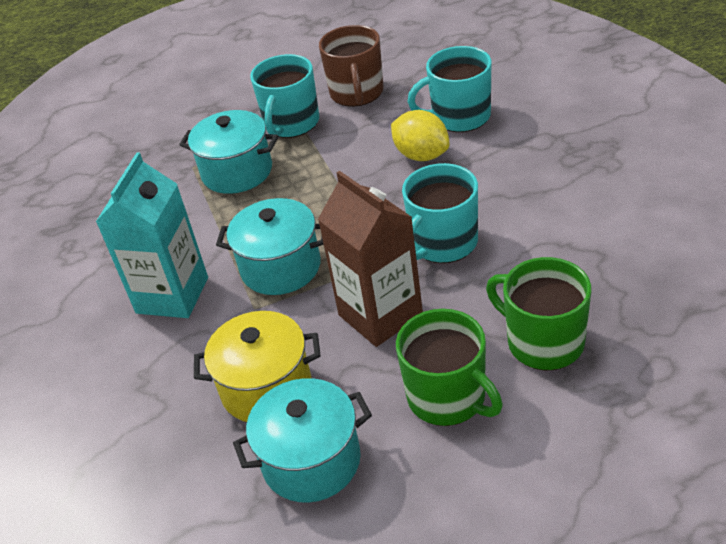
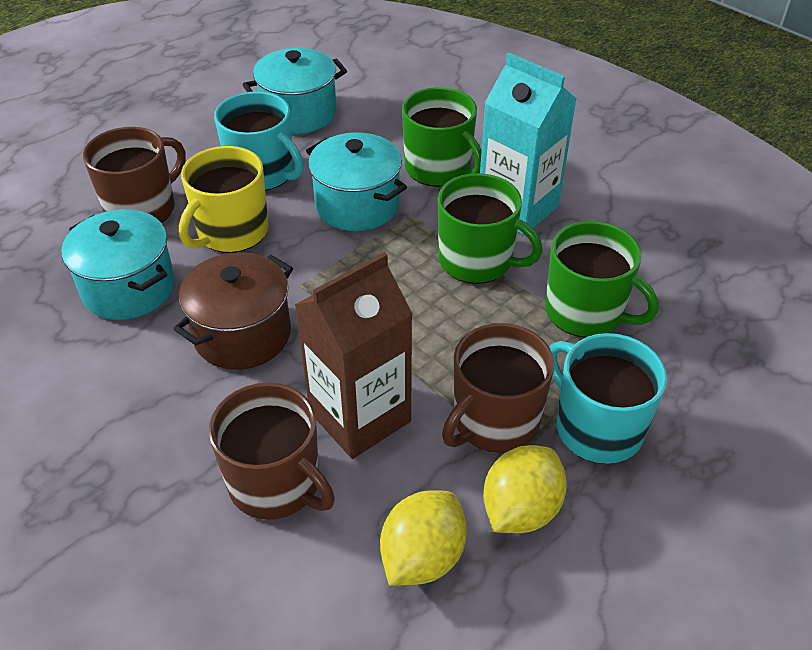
brown mug: [319,25,384,107] = 1 -> [83,127,185,223] [209,383,335,520] [442,323,555,453] = 3
brown pot: none = 0 -> [173,252,293,370] = 1
green mug: [396,309,503,426] [486,257,591,371] = 2 -> [402,87,482,187] [438,173,543,284] [545,221,659,338] = 3
turquoise mug: [250,54,319,138] [402,163,478,263] [407,46,491,132] = 3 -> [214,91,304,191] [550,333,667,464] = 2
yellow lemon: [391,110,450,161] = 1 -> [380,490,467,586] [483,445,567,533] = 2
yellow mug: none = 0 -> [179,146,269,253] = 1
yellow pot: [194,311,321,422] = 1 -> none = 0

